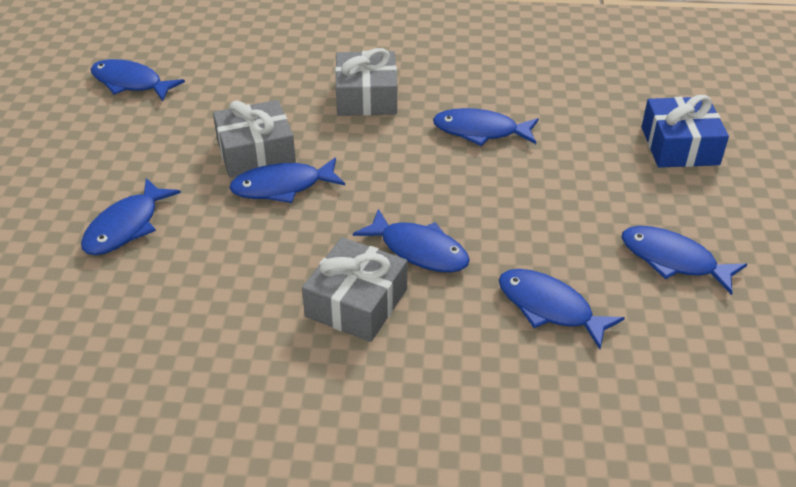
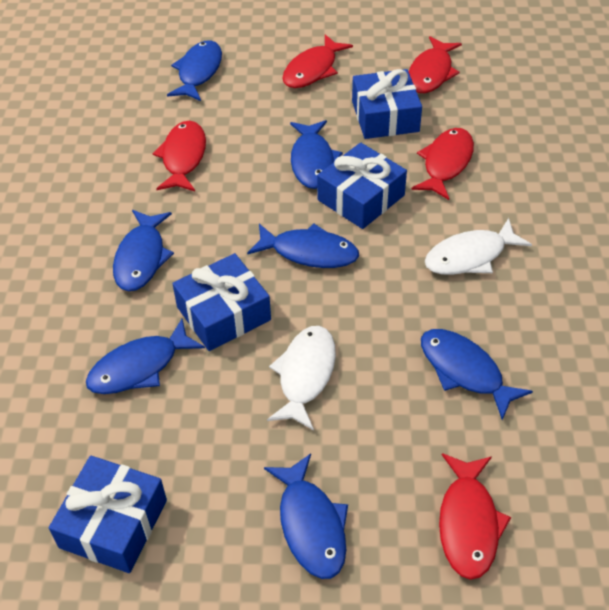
blue gift: [642,95,729,168] = 1 -> [49,456,167,573] [172,253,271,351] [317,143,407,229] [352,69,422,139] = 4
grey gift: [213,100,296,178] [302,237,407,342] [335,48,397,116] = 3 -> none = 0
red fish: none = 0 -> [152,121,206,191] [282,34,353,88] [409,36,462,93] [411,128,474,200] [439,453,511,580] = 5
white fish: none = 0 -> [267,326,336,430] [425,218,532,275] = 2

